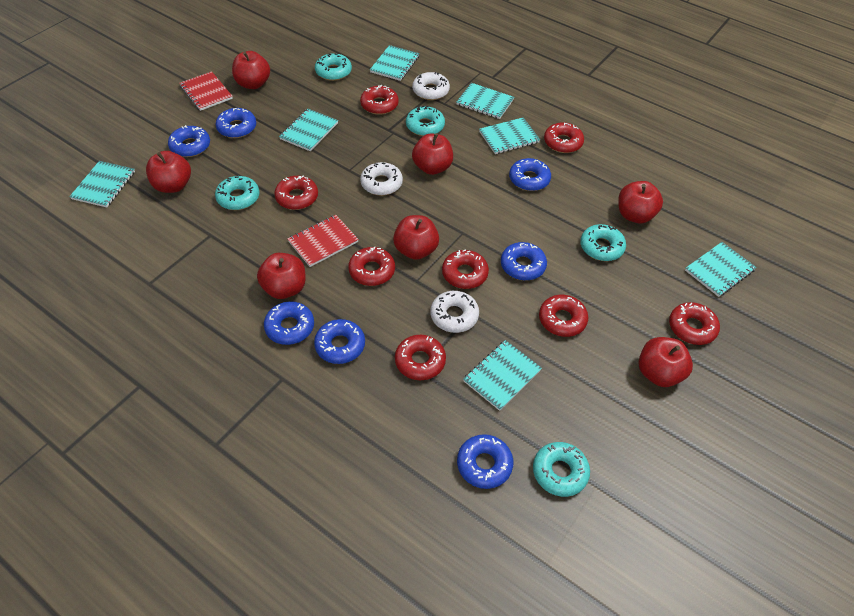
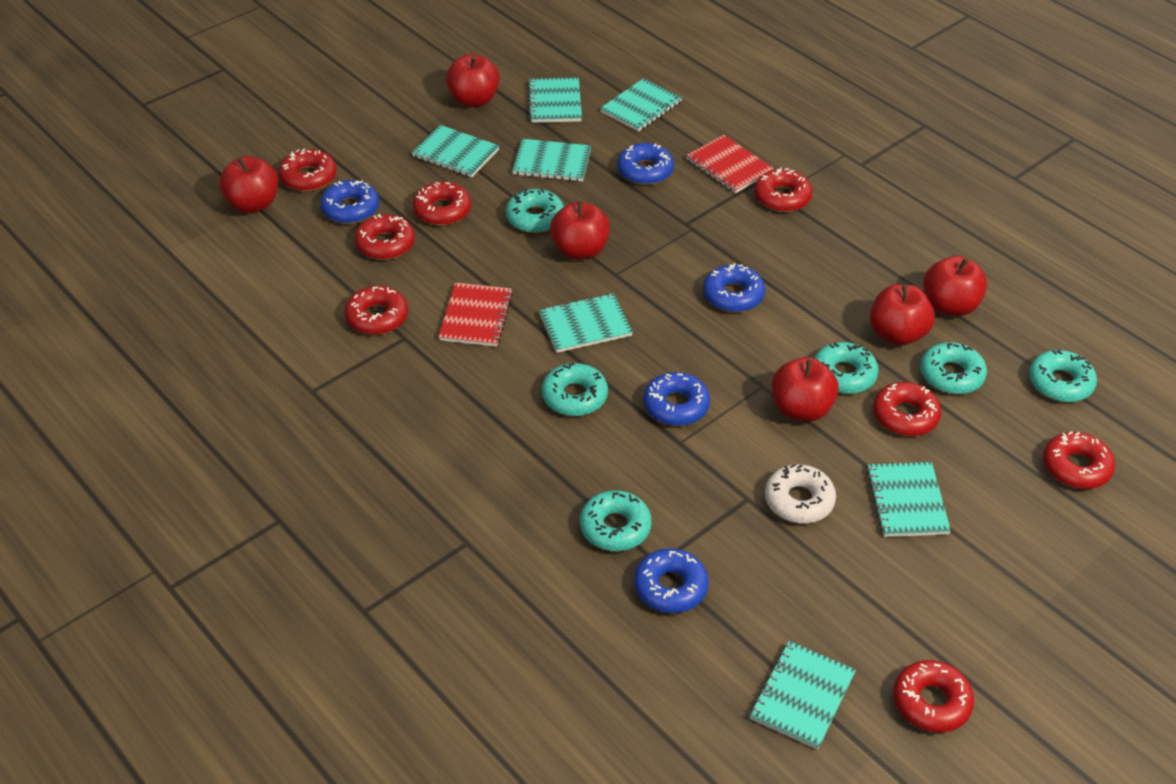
blue donut: [168,125,210,157] [216,108,256,138] [264,301,314,345] [314,319,365,364] [457,434,514,489] [501,242,547,281] [509,158,551,191] = 7 -> [320,180,379,224] [617,143,674,185] [634,548,709,613] [643,372,710,426] [703,263,765,312] = 5
red apple: [146,151,191,193] [232,51,270,89] [257,253,306,299] [393,215,439,260] [412,134,453,175] [618,181,663,223] [639,337,693,387] = 7 -> [219,156,278,213] [446,54,500,107] [550,201,610,260] [772,357,839,422] [870,284,935,346] [923,256,987,316] = 6
turquoise donut: [215,176,259,210] [315,53,352,81] [406,106,445,136] [533,442,590,497] [580,224,626,261] = 5 -> [506,189,564,233] [542,363,608,416] [580,490,652,551] [814,342,879,394] [920,342,987,394] [1029,349,1097,402] = 6
white donut: [360,162,403,196] [412,72,450,100] [431,291,479,333] = 3 -> [765,464,836,524] = 1

